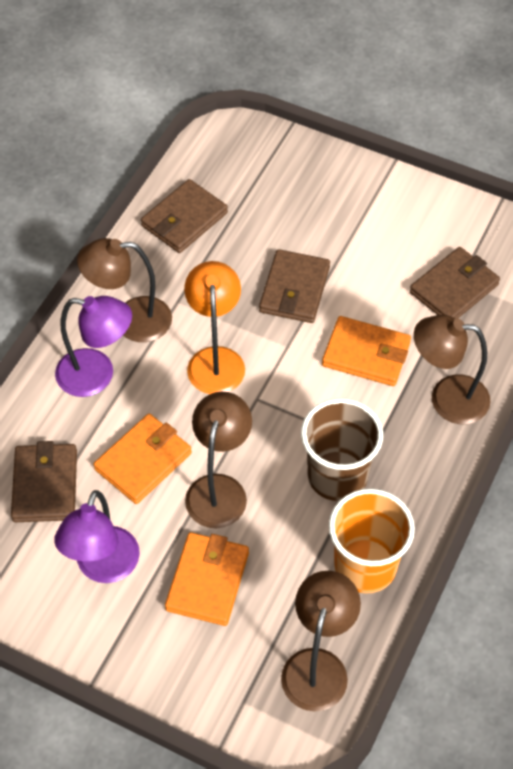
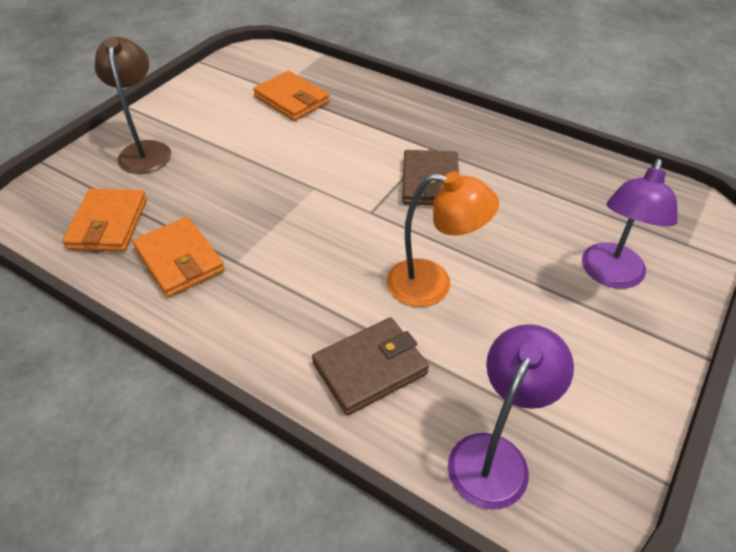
brown cup: [301,398,383,501] = 1 -> none = 0
brown lamp: [77,238,172,342] [185,392,252,528] [281,571,361,711] [414,315,491,424] = 4 -> [95,37,171,174] = 1
brown wallet: [11,441,77,522] [141,179,228,253] [259,249,330,323] [410,247,500,319] = 4 -> [312,317,429,415] [402,150,459,205] = 2
orange cup: [329,489,415,594] = 1 -> none = 0

